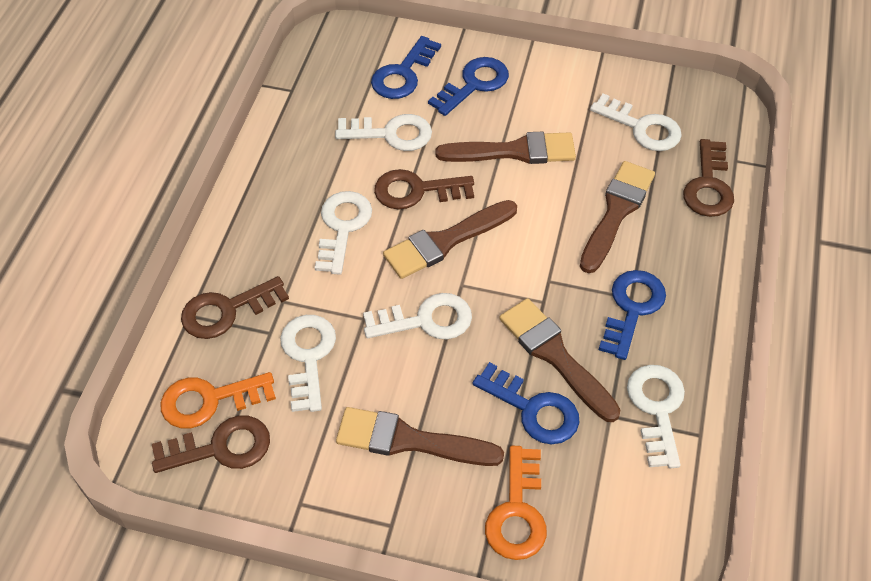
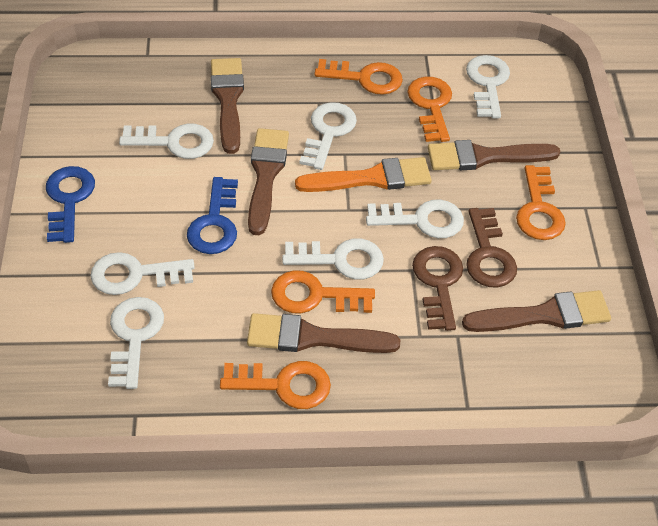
blue key: [371,36,441,99] [428,57,509,116] [472,362,579,444] [599,270,666,360] = 4 -> [46,166,95,243] [187,177,238,254] = 2
brown key: [152,415,270,473] [181,276,289,339] [374,169,474,210] [683,139,734,217] = 4 -> [412,246,463,331] [466,208,517,287] = 2
orange brush: none = 0 -> [295,157,432,192] = 1
orange key: [160,372,276,428] [485,446,547,560] = 2 -> [220,361,331,409] [271,270,375,314] [314,59,403,95] [407,77,452,142] [516,165,566,240] = 5
white key: [280,315,336,412] [315,191,372,275] [335,114,432,151] [363,293,472,339] [590,94,682,151] [627,365,685,468] = 6 -> [90,252,195,295] [108,297,164,389] [119,124,214,159] [282,238,384,280] [299,102,357,170] [366,199,464,238] [466,55,510,118] = 7

